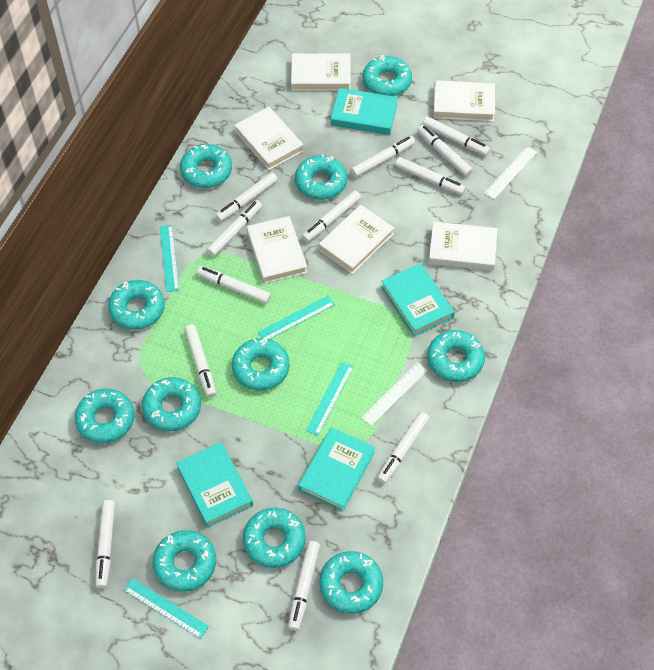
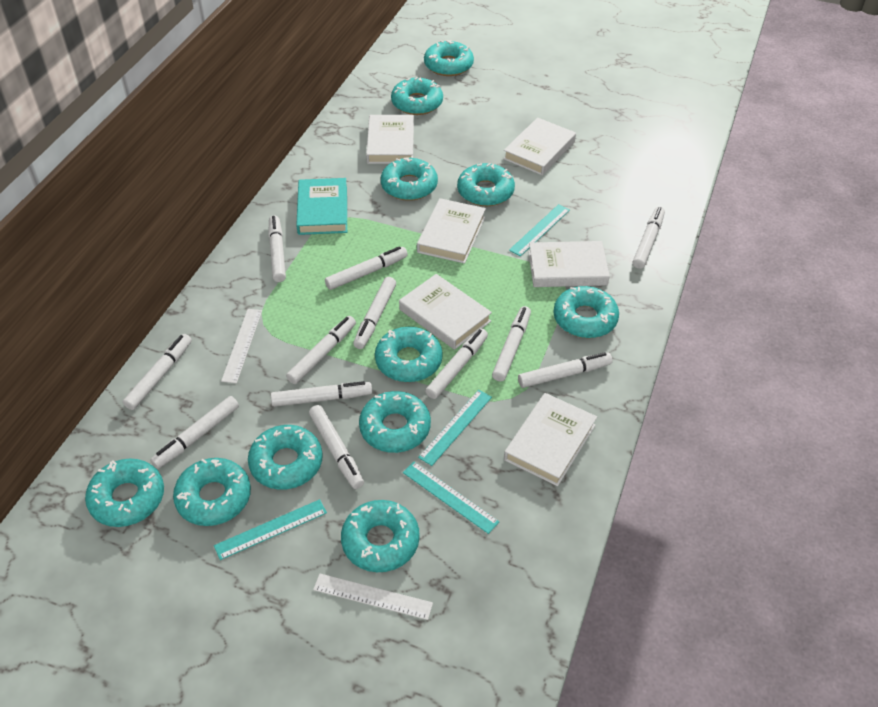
turquoise book: [176,442,253,528] [298,427,375,512] [331,88,398,135] [381,263,455,336] = 4 -> [296,178,347,235] = 1

